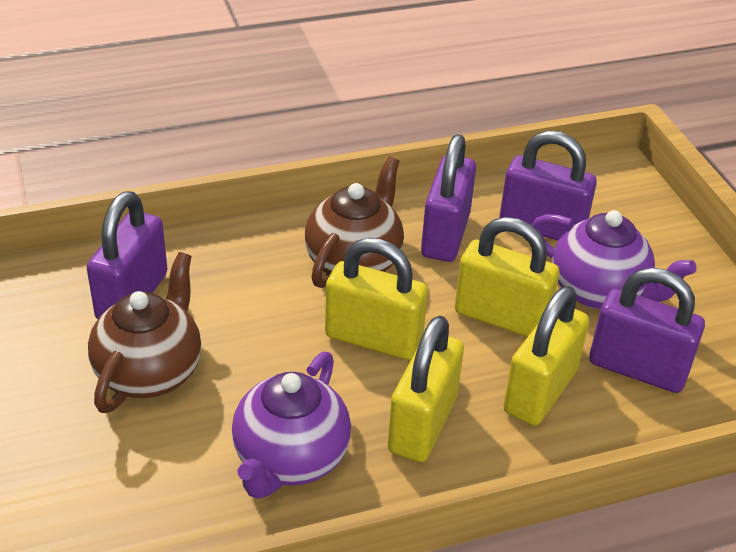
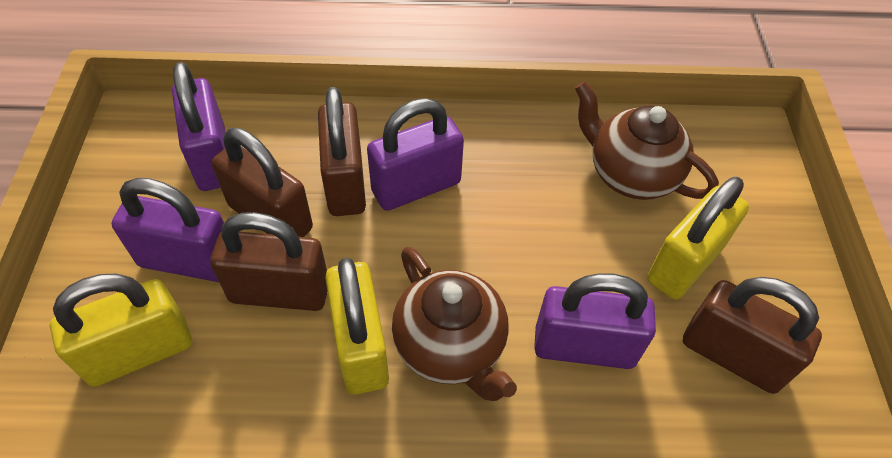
brown padlock: none = 0 -> [211,212,327,311] [212,128,313,237] [318,87,366,216] [683,277,822,394] = 4
purple teapot: [232,352,351,499] [532,210,697,309] = 2 -> none = 0
yellow padlock: [325,238,428,360] [388,316,464,462] [455,217,559,337] [503,286,589,426] = 4 -> [50,273,192,387] [325,258,389,394] [647,177,749,299] = 3

